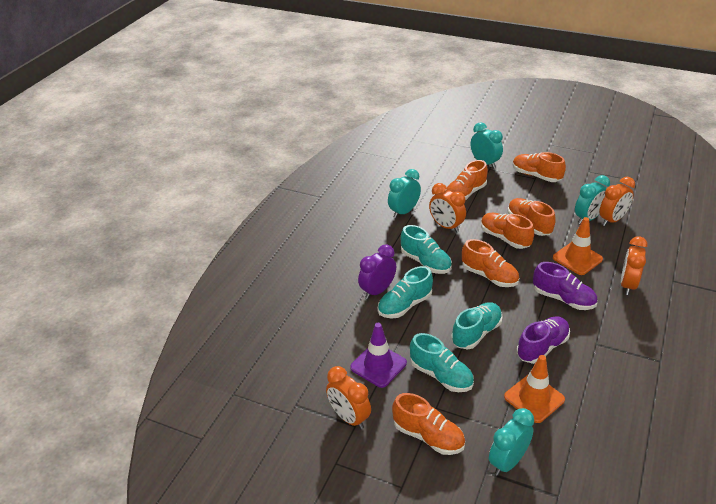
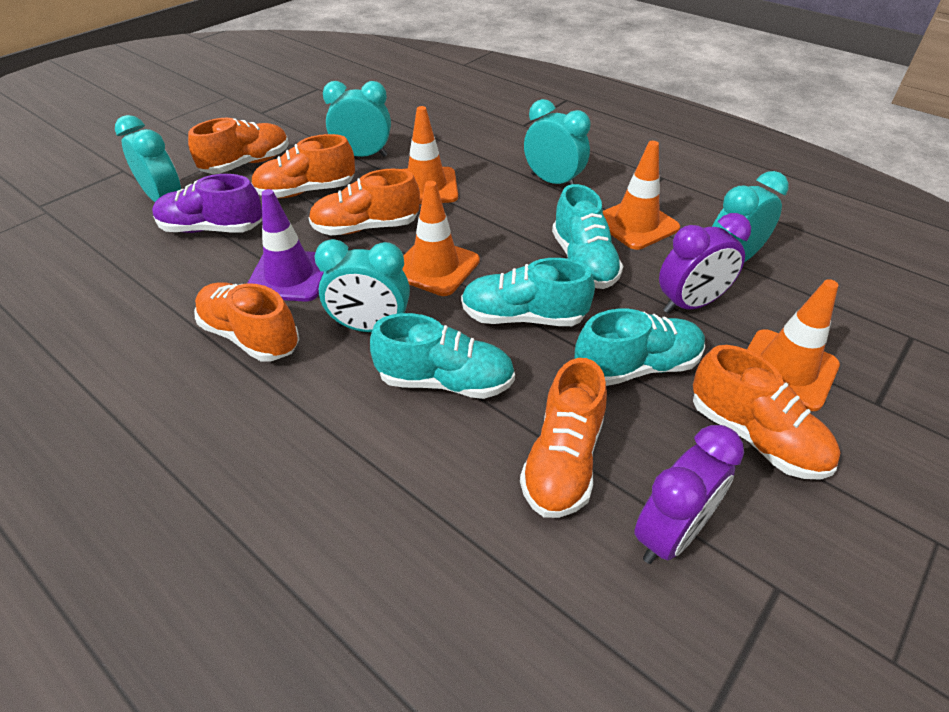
orange clock: [326,366,371,429] [429,183,466,232] [599,177,635,226] [621,236,648,295] = 4 -> none = 0
orange traffic cone: [504,355,565,423] [553,217,603,275] = 2 -> [402,181,480,296] [403,106,458,204] [603,141,680,250] [747,279,840,411] = 4
purple clock: [358,244,396,299] = 1 -> [634,425,744,564] [659,213,751,313] = 2
purple shoe: [517,316,570,364] [533,262,597,310] = 2 -> [152,174,262,233] = 1
turquoise clock: [388,169,421,218] [470,122,503,168] [489,408,534,476] [575,175,610,224] = 4 -> [115,115,181,202] [314,239,410,332] [323,81,391,157] [524,99,590,185] [712,171,789,262] = 5

